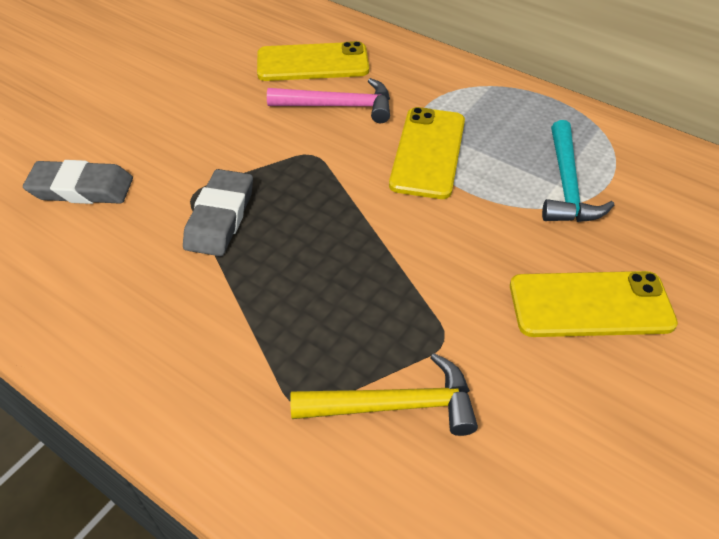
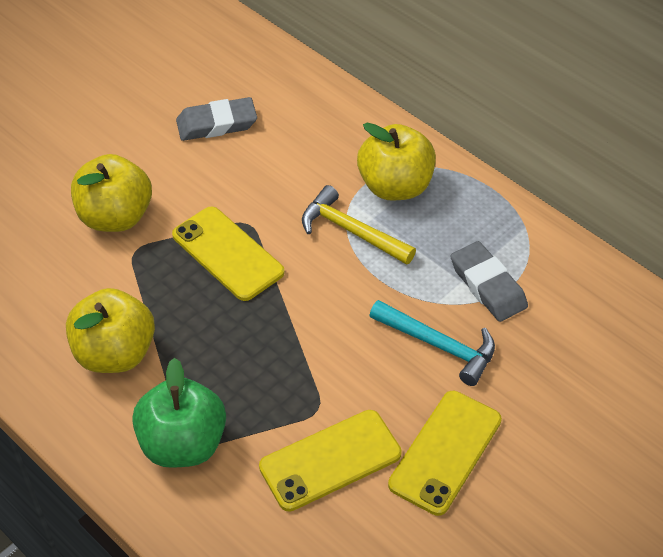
green apple: none = 0 -> [132,358,226,468] = 1
pink hammer: [267,78,390,123] = 1 -> none = 0
yellow apple: none = 0 -> [66,288,155,373] [71,154,152,232] [357,122,436,201] = 3

